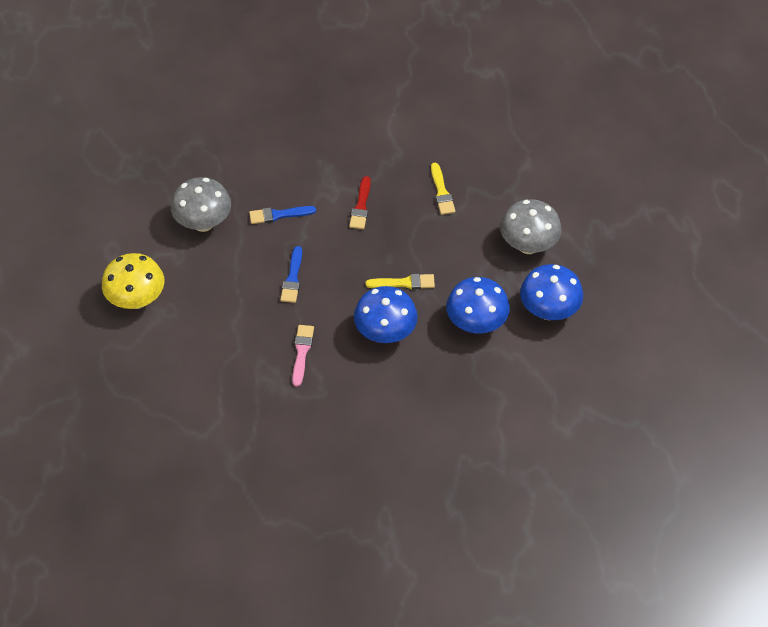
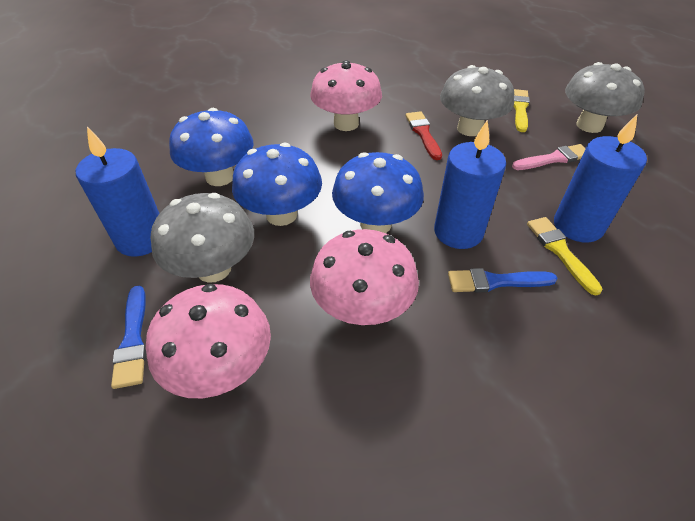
blue candle: none = 0 -> [76,127,160,257] [434,120,506,249] [554,114,647,242] = 3
grey mushroom: [171,177,231,232] [500,199,562,254] = 2 -> [150,193,254,283] [440,65,514,136] [565,62,645,133] = 3
pink mushroom: none = 0 -> [146,284,271,398] [310,60,382,131] [310,229,419,325] = 3
yellow mushroom: [102,253,165,309] = 1 -> none = 0

